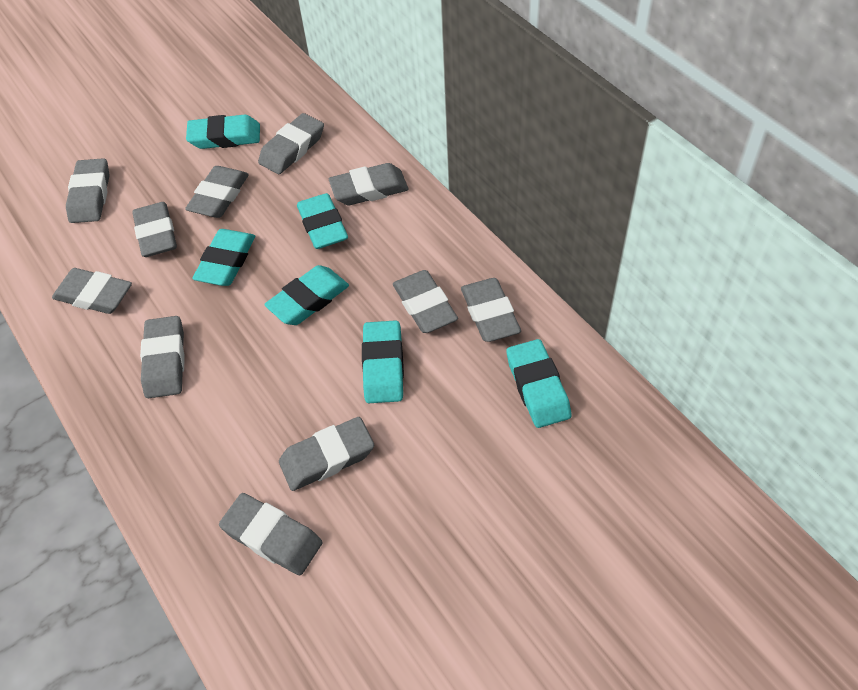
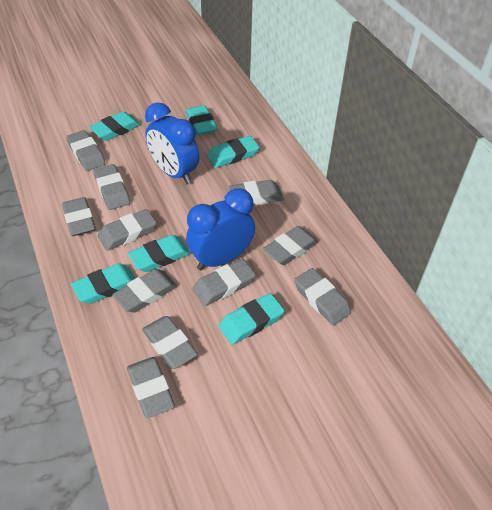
blue clock: none = 0 -> [145,102,199,184] [186,188,255,270] = 2

